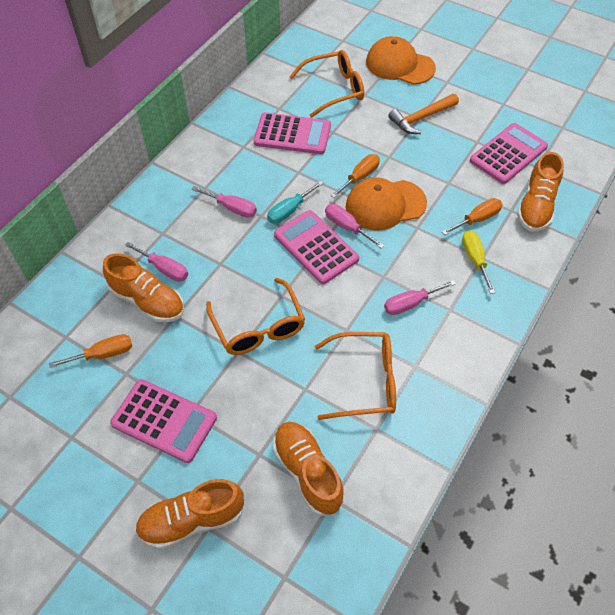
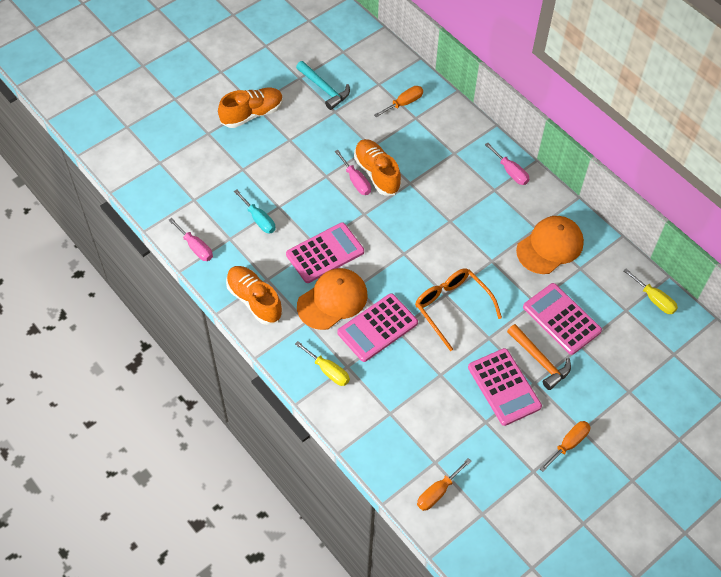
orange glasses: [206,278,305,355] [289,50,364,118] [314,332,396,420] = 3 -> [415,268,502,351] = 1
orange shoe: [103,253,184,323] [135,479,244,549] [273,422,344,516] [517,152,564,231] = 4 -> [218,88,283,128] [226,266,283,325] [354,139,402,195] = 3
pink screwdriver: [125,242,188,282] [192,186,257,218] [325,204,385,249] [384,280,456,315] = 4 -> [169,218,213,261] [335,150,371,195] [485,143,529,185] = 3
turquoise hammer: none = 0 -> [296,61,350,110] = 1
yellow screwdriver: [462,230,495,294] = 1 -> [295,341,350,386] [623,269,678,314] = 2

